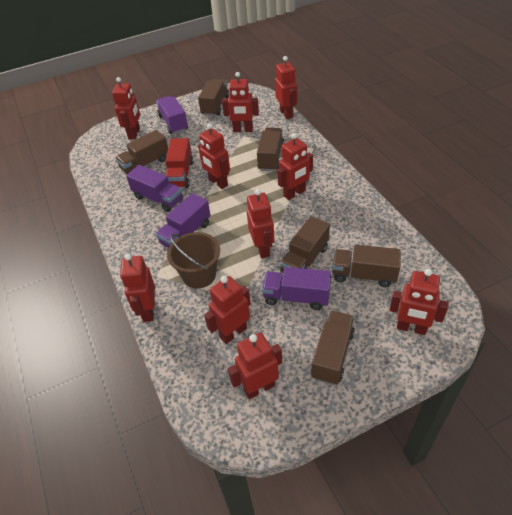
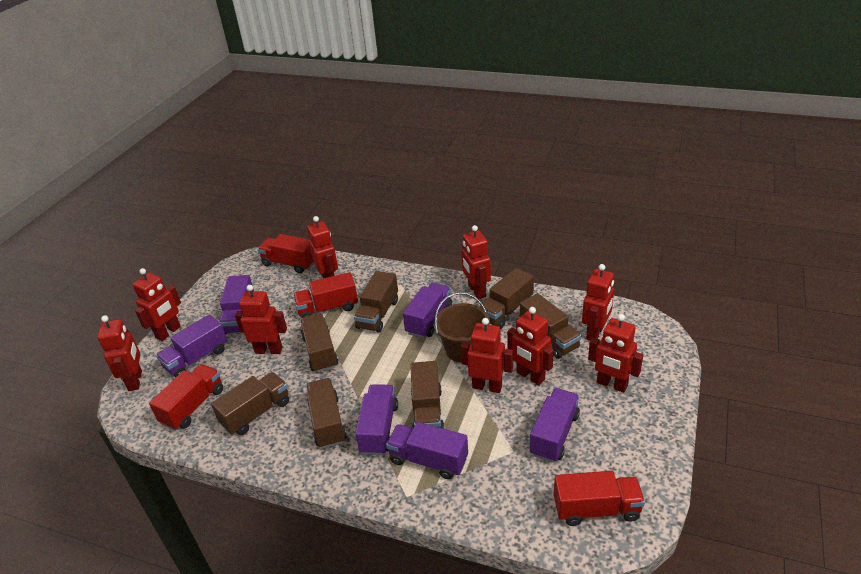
brown truck: [115,130,168,174] [198,79,229,116] [257,128,284,171] [280,216,330,273] [311,311,355,385] [332,245,401,287] = 6 -> [211,372,289,435] [300,313,338,373] [306,378,347,449] [354,271,398,333] [411,361,445,429] [479,268,534,329] [520,293,582,359] = 7
purple truck: [126,165,183,212] [156,96,188,134] [156,193,211,248] [262,267,331,310] = 4 -> [156,314,227,378] [219,275,254,335] [355,384,398,455] [386,422,468,480] [403,282,452,338] [530,388,580,462] = 6
red robot: [112,77,140,140] [120,254,155,322] [198,123,230,189] [204,276,251,344] [222,72,259,132] [228,332,282,399] [247,189,274,259] [275,56,297,119] [277,133,313,200] [389,269,449,335] = 10 -> [98,315,142,391] [133,268,181,341] [235,285,287,354] [307,216,338,278] [461,225,491,299] [461,318,513,393] [508,307,554,385] [582,264,614,341] [588,314,643,393] = 9
red truck: [166,138,193,188] = 1 -> [149,364,223,430] [258,234,314,273] [293,272,358,318] [554,471,645,526] = 4

